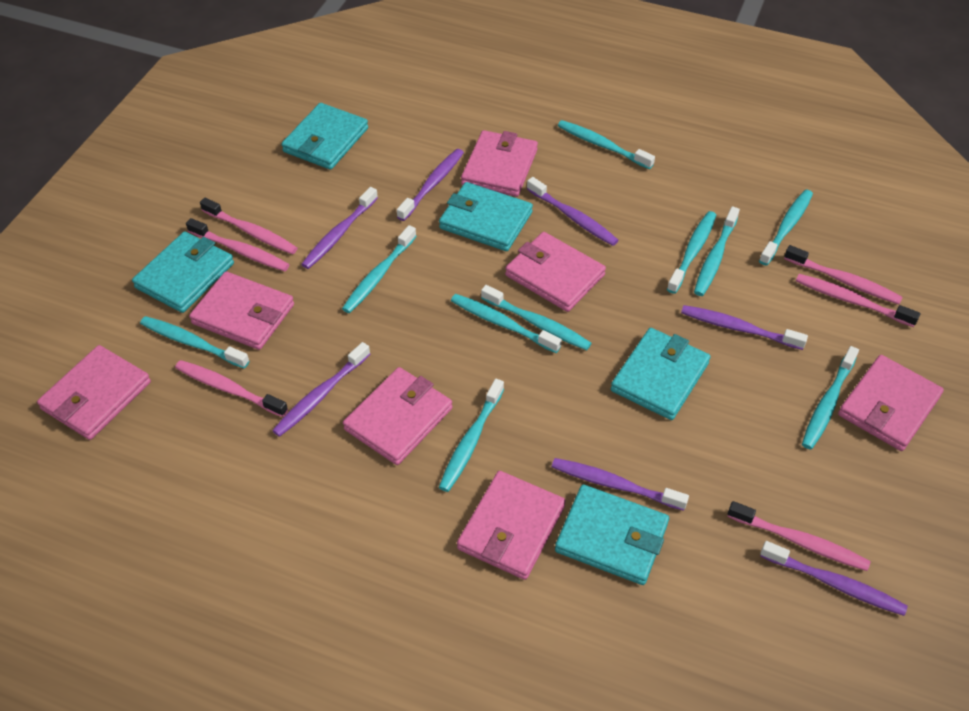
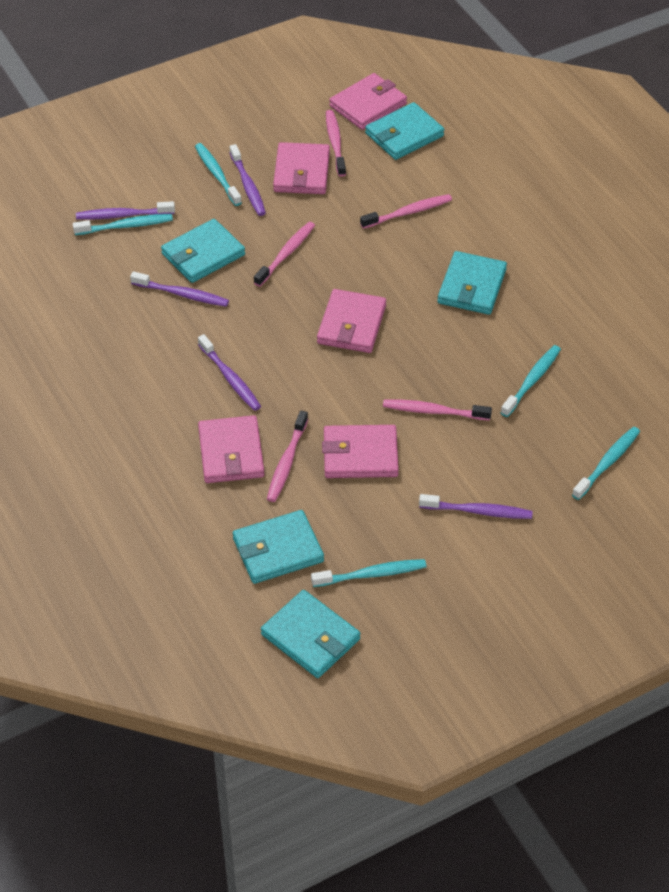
pink toothbrush: [175,360,288,417] [186,218,290,271] [200,197,298,254] [727,501,871,571] [784,245,903,304] [796,274,921,327] = 6 -> [254,222,315,287] [267,411,308,502] [326,110,346,177] [360,194,452,229] [383,399,492,421] = 5
pink wallet: [37,345,151,440] [189,272,294,350] [343,367,452,465] [457,471,566,580] [461,130,538,197] [505,232,606,312] [838,355,944,451] = 7 -> [198,415,265,483] [273,142,330,194] [317,289,386,353] [322,425,399,478] [329,73,407,130] = 5
purple toothbrush: [272,342,370,437] [301,187,378,269] [397,149,464,221] [527,177,619,246] [552,458,689,511] [681,305,808,350] [760,541,908,616] = 7 -> [76,201,175,220] [130,271,229,307] [198,334,261,411] [230,144,266,216] [419,494,533,519] = 5
turquoise toothbrush: [140,316,249,369] [342,225,417,313] [439,379,504,492] [451,294,562,353] [481,285,592,350] [558,120,655,169] [667,211,716,294] [694,206,740,296] [759,190,813,266] [802,346,859,450] = 10 -> [73,214,173,235] [195,143,242,206] [311,559,427,587] [501,345,561,417] [572,427,640,500] = 5

